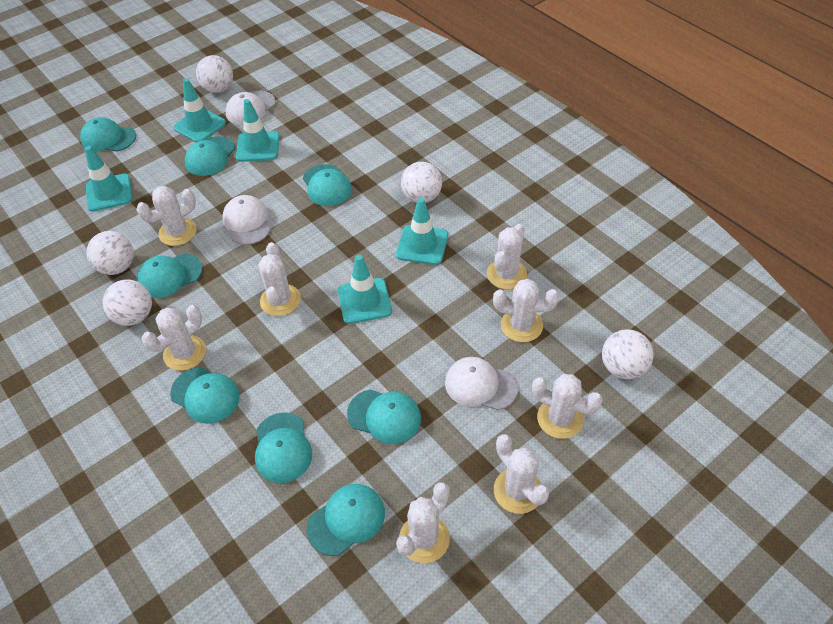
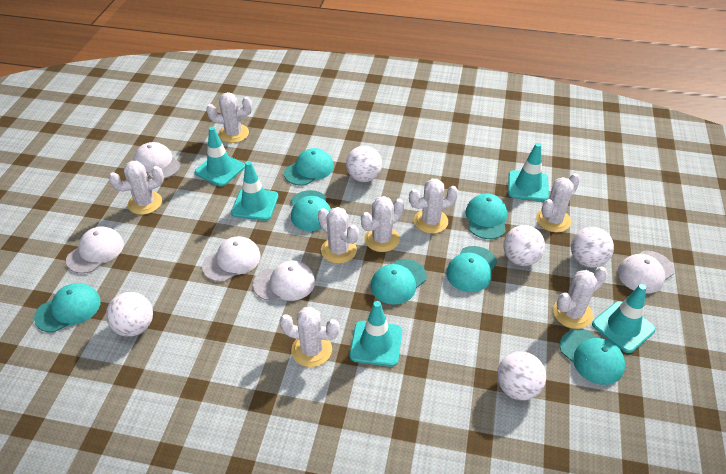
turquoise cap: [80,117,136,152] [137,253,203,298] [170,367,240,424] [185,136,235,176] [255,412,312,483] [303,164,352,206] [306,484,385,556] [347,389,421,444] = 8 -> [34,283,101,332] [284,148,334,186] [291,190,331,231] [371,259,427,305] [446,246,497,292] [465,194,507,239] [560,329,625,385] = 7
white cap: [222,195,270,245] [225,91,276,125] [445,357,518,410] = 3 -> [66,226,124,274] [133,142,180,179] [202,236,261,282] [253,261,315,301] [618,251,674,293] = 5

